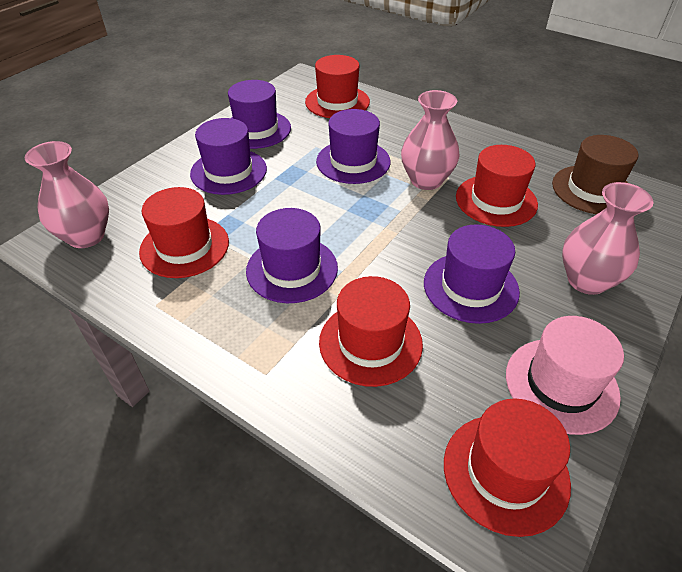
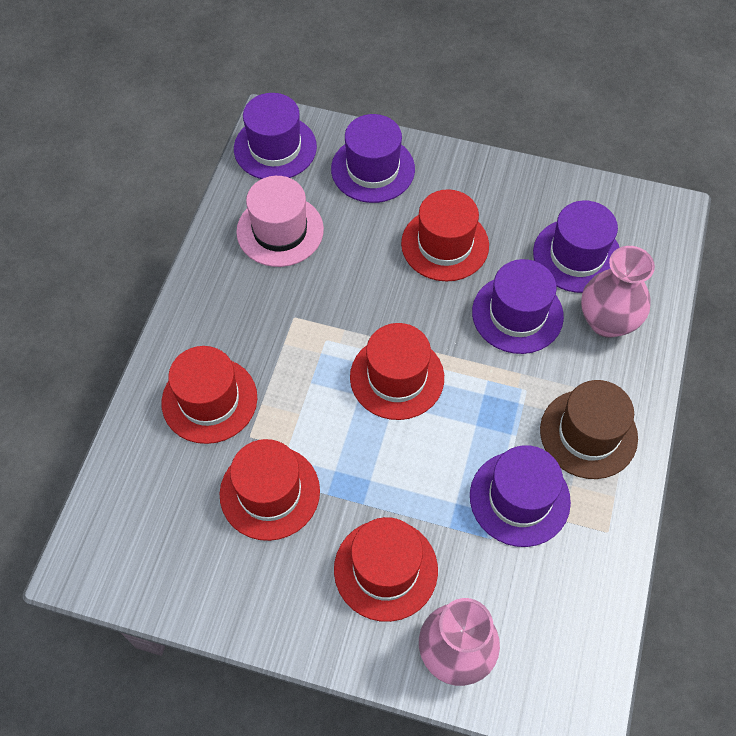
pink vase: [25,141,109,248] [401,90,460,190] [562,182,654,295] = 3 -> [419,598,500,686] [581,246,655,338] = 2

